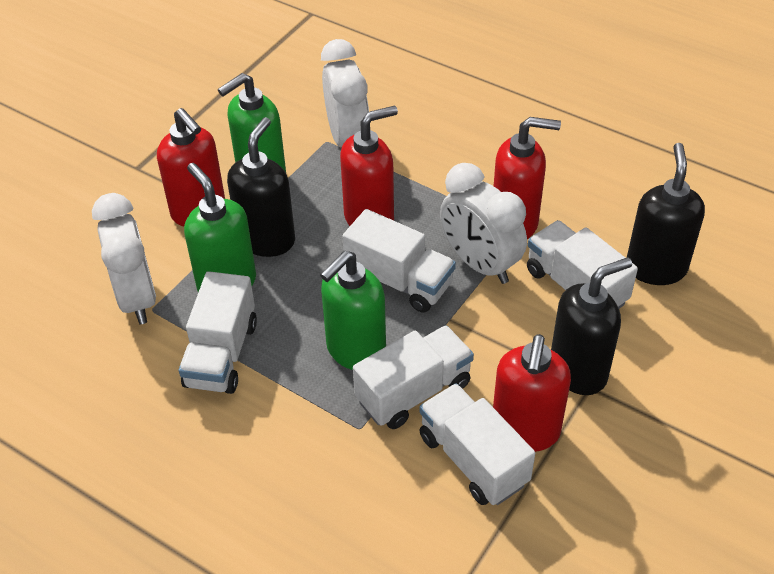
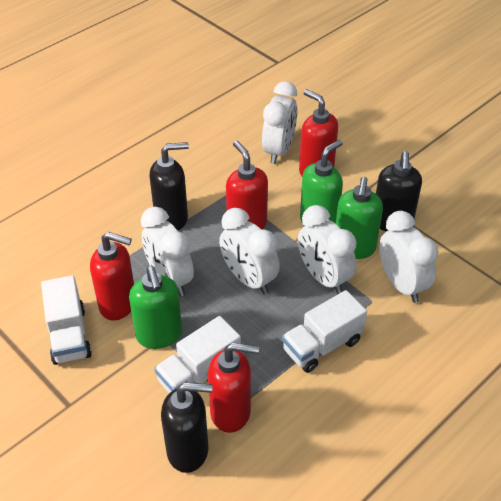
white clock: [92,193,156,324] [321,39,369,147] [440,163,527,284] = 3 -> [141,207,194,296] [219,208,280,294] [262,81,297,164] [298,205,356,294] [379,211,438,303] = 5
white truck: [179,271,257,394] [342,209,456,313] [353,325,474,429] [419,383,535,505] [527,220,638,309] = 5 -> [41,275,92,365] [154,316,241,393] [282,290,367,373] = 3

